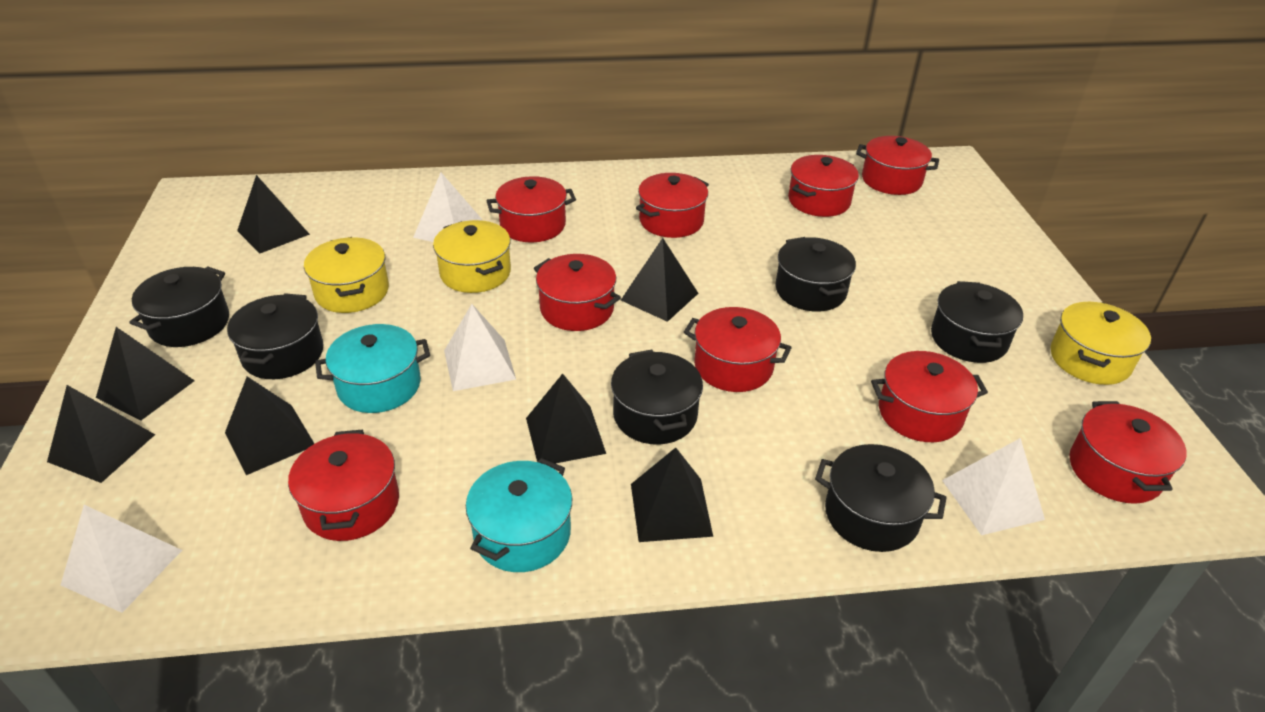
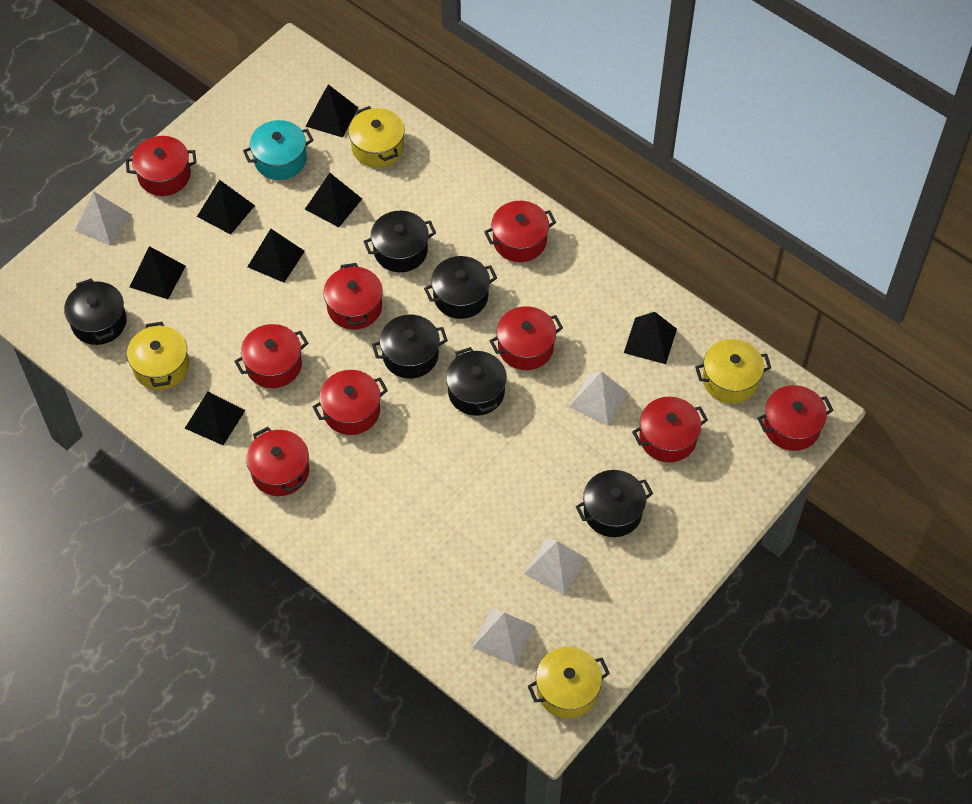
turquoise pot: [315,324,430,413] [466,458,572,572] = 2 -> [243,120,313,180] = 1
yellow pot: [304,237,389,313] [433,220,511,293] [1051,302,1151,385] = 3 -> [127,322,189,390] [348,106,405,168] [528,647,610,718] [695,339,771,404] = 4

